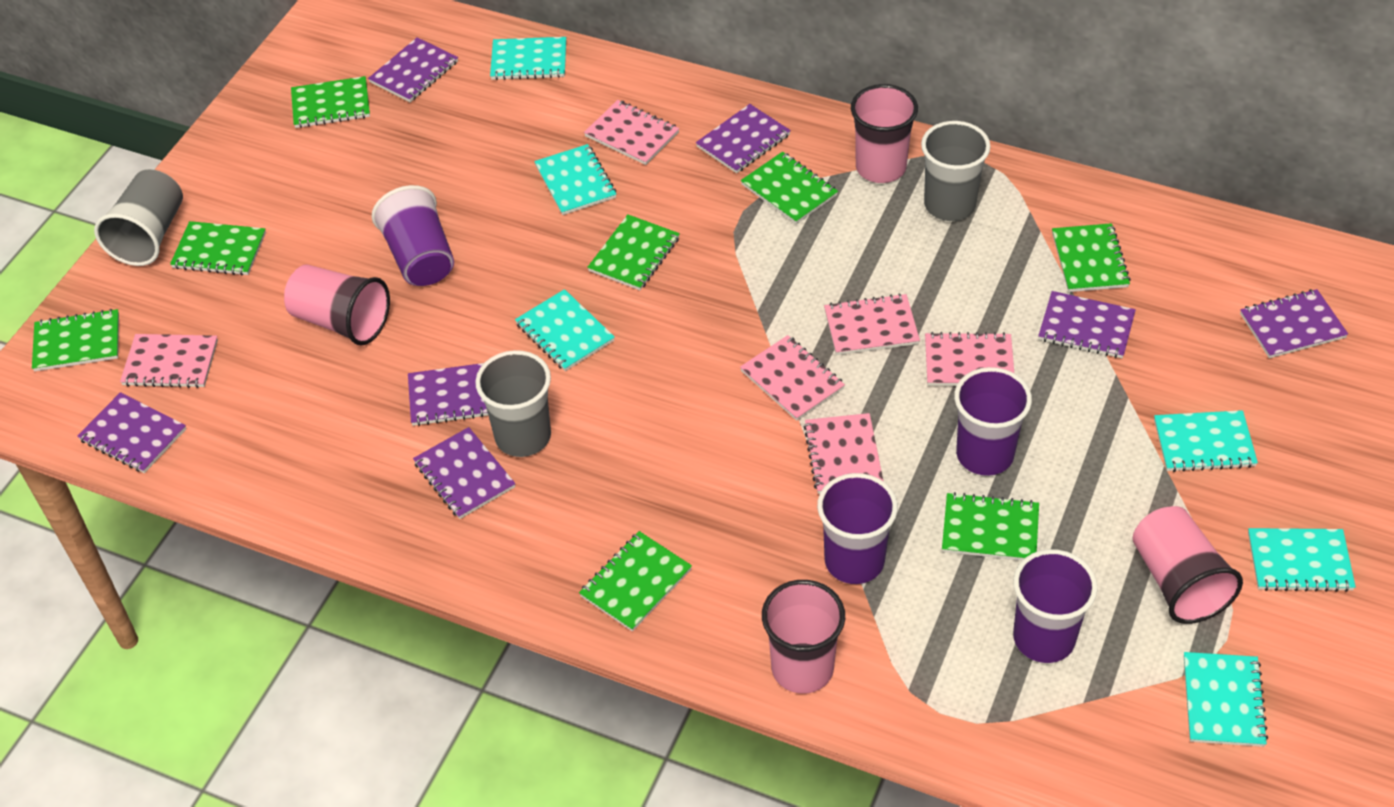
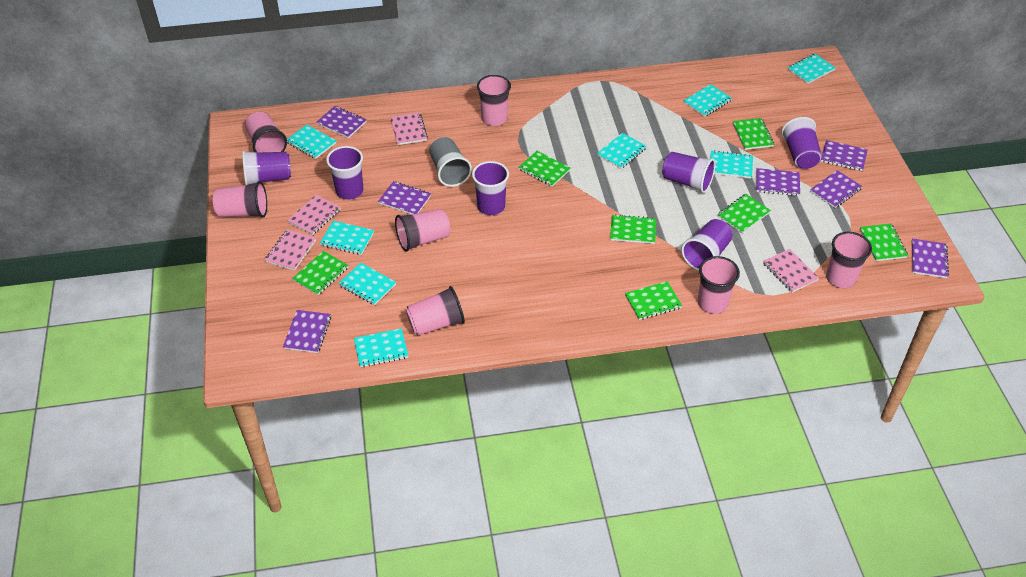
green notebook: [32,309,119,371] [170,221,266,276] [291,76,370,128] [579,531,692,631] [587,214,680,290] [741,152,838,224] [942,492,1039,560] [1052,223,1131,292] = 8 -> [292,251,349,295] [519,151,570,187] [610,214,656,244] [625,281,682,320] [718,194,771,233] [733,118,774,150] [860,224,908,261] = 7
grey cup: [94,169,183,266] [475,350,551,457] [921,121,991,221] = 3 -> [429,137,472,187] = 1
pink cup: [284,264,390,345] [762,580,845,693] [851,84,918,183] [1133,506,1243,624] = 4 -> [213,181,267,218] [245,112,287,152] [395,209,450,252] [406,286,465,336] [477,75,511,126] [698,256,740,314] [826,232,872,288] = 7
pink notebook: [120,334,218,388] [584,100,679,165] [740,335,845,421] [803,413,884,494] [824,293,920,355] [925,332,1014,386] = 6 -> [265,229,316,271] [287,195,341,235] [390,113,428,145] [763,249,819,293] = 4
purple cup: [372,185,454,286] [817,473,898,584] [954,367,1032,476] [1013,549,1098,663] = 4 -> [242,150,291,185] [326,146,364,200] [472,161,509,215] [662,152,716,193] [681,219,733,271] [781,117,822,169] = 6
turquoise notebook: [490,37,566,80] [515,289,615,371] [534,144,616,215] [1154,410,1258,472] [1184,652,1268,747] [1248,528,1356,592] = 6 -> [287,125,336,159] [320,221,374,255] [338,263,396,305] [354,328,408,367] [597,133,647,169] [684,84,732,117] [710,150,753,178] [788,54,835,84] = 8

